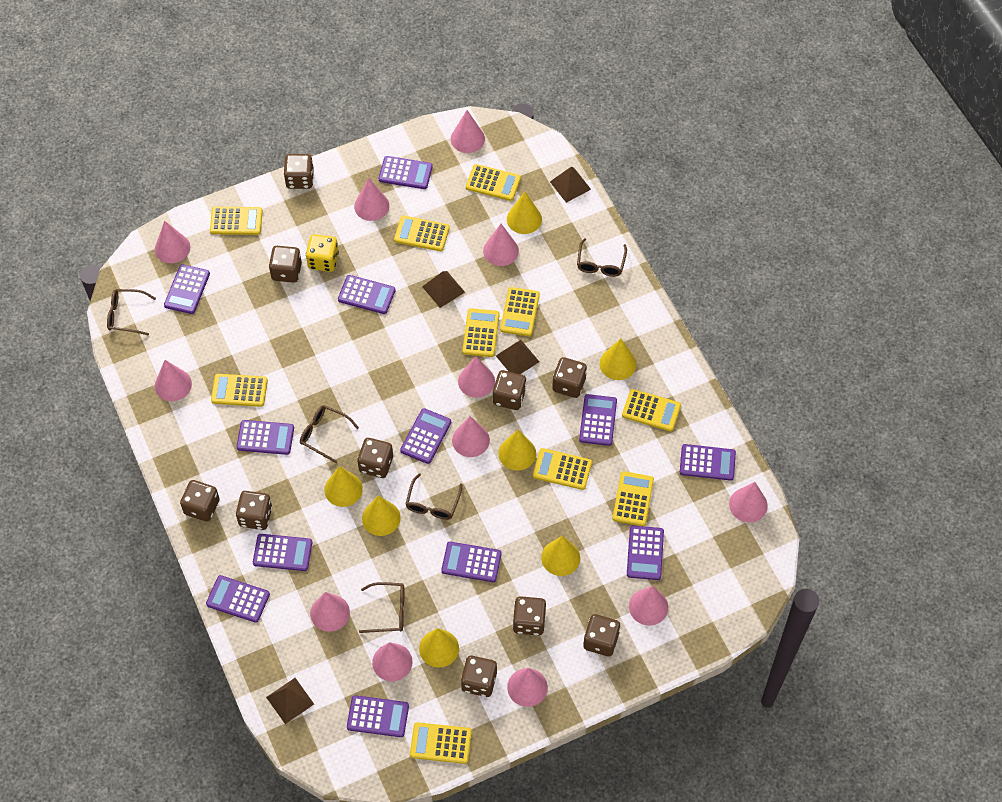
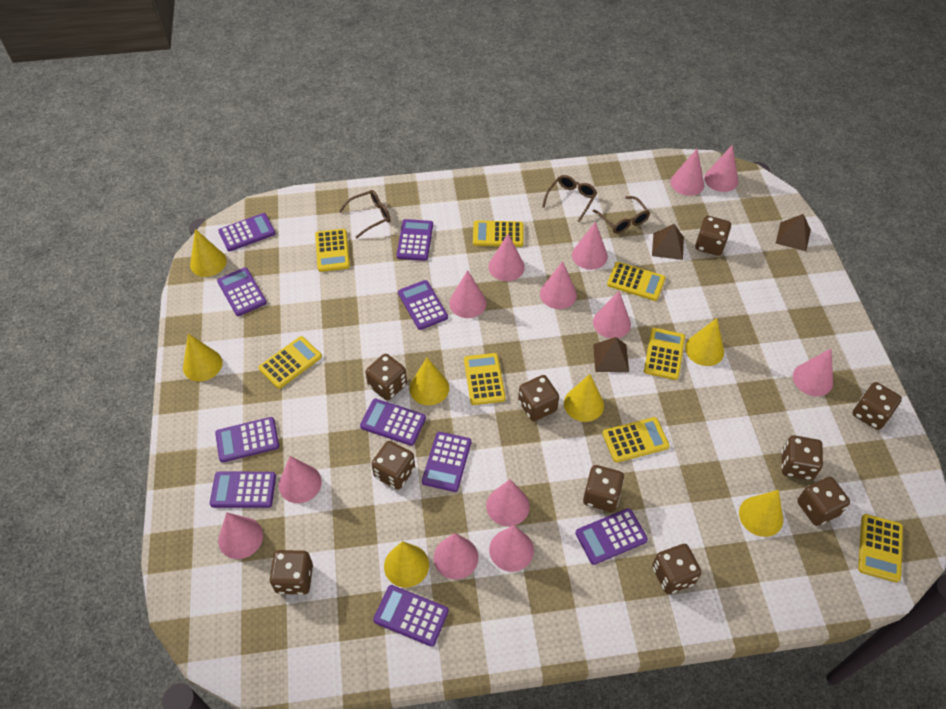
brown glasses: [107,289,156,335] [300,405,359,463] [359,582,404,633] [406,473,463,520] [577,238,627,277] = 5 -> [339,190,391,238] [542,175,597,222] [593,196,650,234] = 3
brown pyramid: [266,678,314,724] [422,271,465,308] [496,340,539,374] [550,166,591,203] = 4 -> [593,337,629,372] [652,224,684,260] [776,214,811,251] = 3
pink cone: [155,221,190,263] [155,360,192,401] [310,592,350,632] [354,178,389,221] [372,642,413,681] [451,110,485,153] [452,416,490,457] [458,356,495,398] [483,224,519,266] [507,668,548,707] [629,586,668,626] [729,482,768,522] = 12 -> [218,512,263,559] [279,456,322,503] [434,533,478,579] [449,270,486,318] [486,479,530,526] [488,234,525,281] [489,525,534,572] [540,261,577,309] [572,222,608,270] [593,291,631,338] [670,149,704,196] [704,145,738,192] [793,349,833,396] = 13
purple calculator: [164,264,210,314] [206,575,270,623] [236,420,294,455] [253,534,312,571] [338,275,396,314] [347,695,409,737] [379,156,433,189] [400,408,451,464] [441,542,501,582] [579,394,617,446] [627,526,664,580] [680,444,736,481] = 12 -> [210,472,276,508] [215,417,279,463] [217,267,267,316] [218,213,276,251] [360,399,426,446] [373,585,449,647] [396,219,433,261] [398,280,448,330] [422,432,471,492] [575,508,648,565] = 10
yellow calculator: [210,207,263,235] [211,374,268,407] [394,216,450,251] [410,722,472,764] [462,308,500,357] [466,164,521,201] [500,287,540,336] [533,448,592,490] [612,471,654,526] [622,389,681,432] = 10 -> [259,336,322,389] [315,229,350,272] [464,353,506,405] [473,221,523,247] [602,417,670,463] [607,262,666,301] [644,328,685,380] [858,514,903,583] = 8
yellow dice: [306,234,339,272] = 1 -> none = 0

